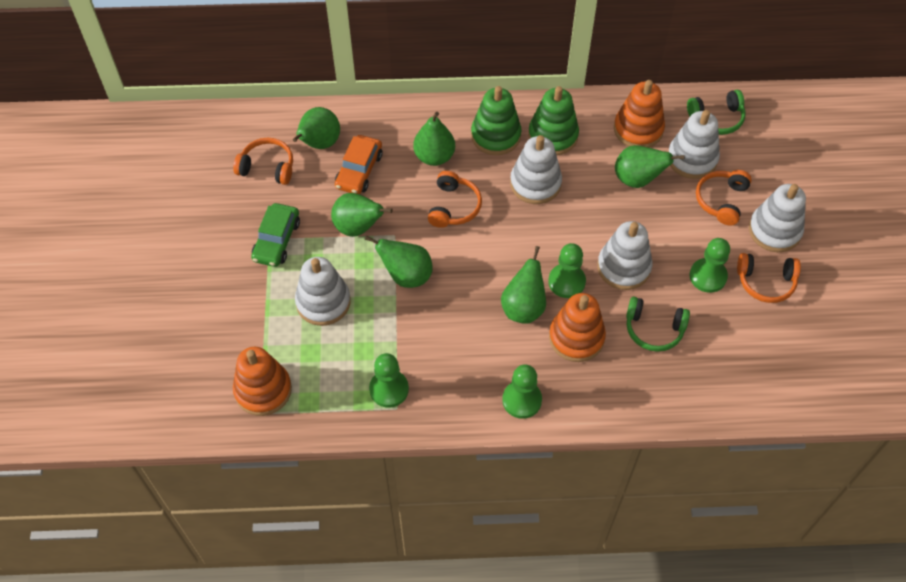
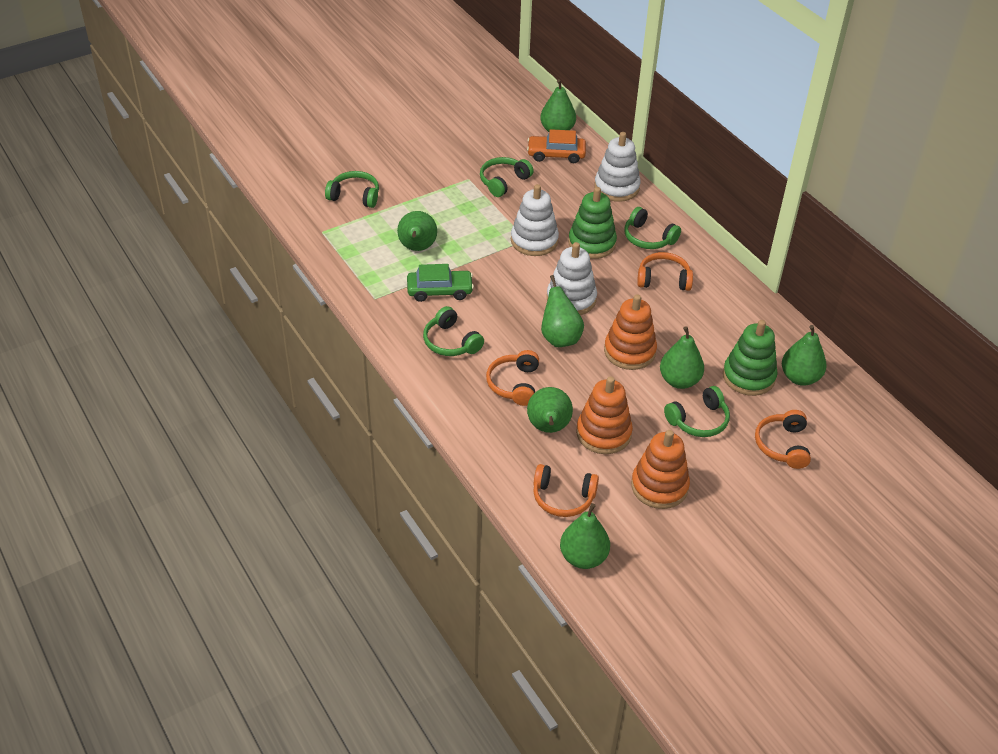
green headphones: [626,297,690,352] [687,90,746,135] = 2 -> [325,171,379,208] [423,306,484,356] [480,157,534,197] [624,207,681,249] [664,386,730,437] = 5
green pawn: [369,353,409,408] [502,364,542,419] [548,243,586,298] [690,238,730,293] = 4 -> none = 0
green pear: [293,107,340,149] [331,193,393,237] [365,236,433,288] [413,112,455,166] [501,246,546,324] [615,145,685,188] = 6 -> [397,211,437,251] [527,387,573,433] [540,79,576,132] [541,275,584,347] [560,503,610,569] [660,326,704,389] [782,325,827,386] = 7
white stacking toy: [295,257,351,326] [510,135,562,204] [597,221,652,290] [668,110,720,179] [749,184,806,252] = 5 -> [511,184,559,256] [547,242,597,315] [594,132,641,202] = 3

